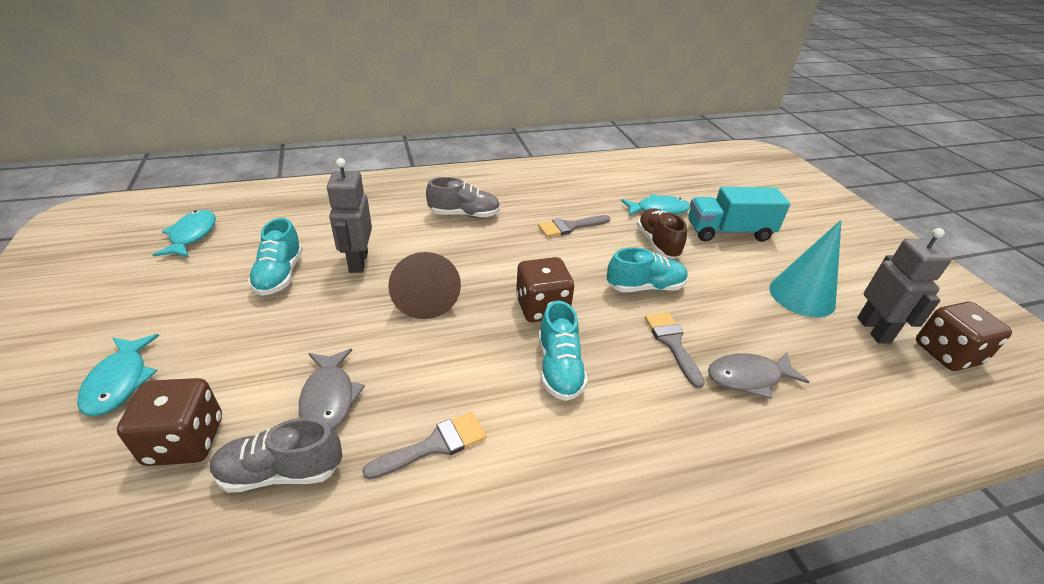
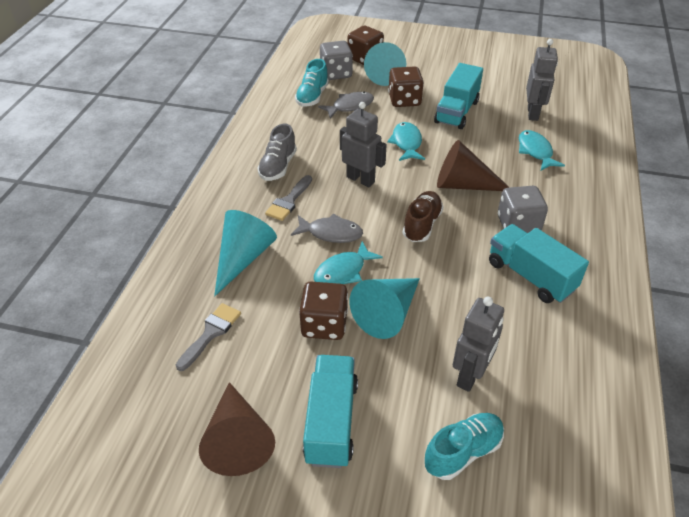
brown cone: [388,252,461,319] = 1 -> [199,382,275,476] [437,140,510,191] = 2
grey brush: [362,412,487,480] [538,215,610,237] [645,312,705,388] = 3 -> [176,303,241,371] [265,175,312,221] = 2
grey dice: none = 0 -> [320,41,353,80] [498,186,548,233] = 2
grey robot: [327,158,372,273] [857,228,952,344] = 2 -> [340,102,387,187] [453,297,504,392] [526,39,558,121] = 3
grey shoe: [210,418,343,493] [426,177,500,218] = 2 -> [257,124,297,181] = 1
turquoise cone: [769,220,841,317] = 1 -> [214,210,277,296] [350,278,420,339] [364,42,406,86] = 3
turquoise shoe: [248,218,303,296] [539,301,588,401] [607,247,688,292] = 3 -> [295,59,329,106] [424,413,504,480] = 2
turquoise truck: [688,187,790,242] = 1 -> [303,355,358,468] [434,63,483,129] [489,224,589,303] = 3

